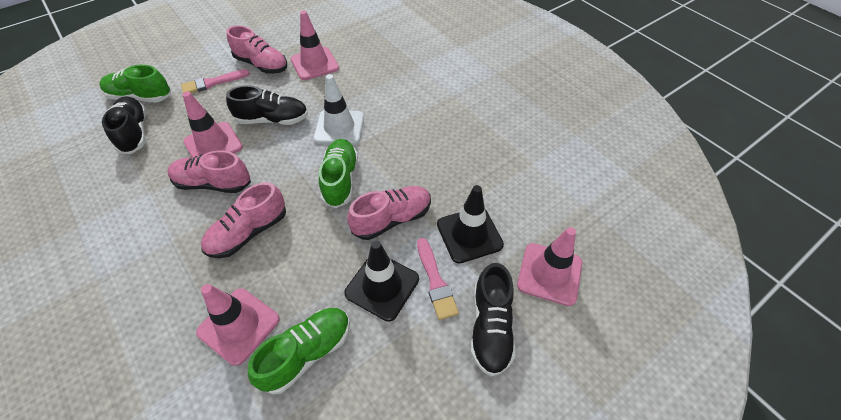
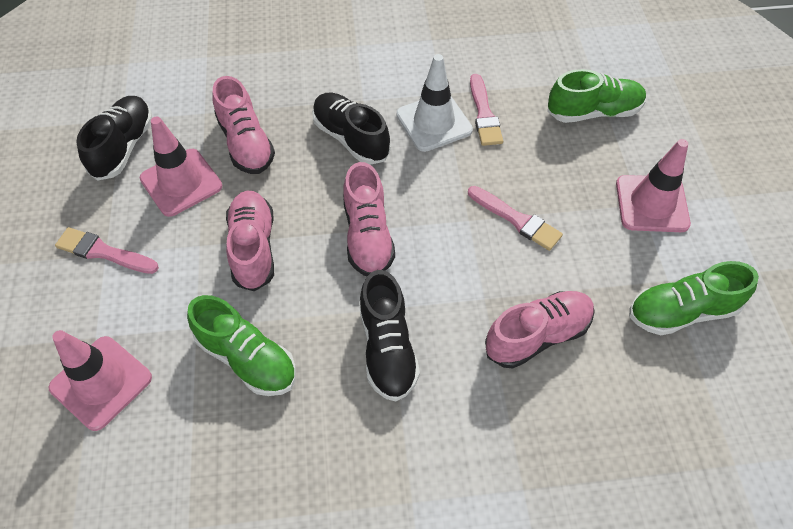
black traffic cone: [344,240,419,322] [437,185,504,263] = 2 -> none = 0
pink brush: [181,69,250,93] [417,238,459,320] = 2 -> [55,227,159,274] [468,186,563,251] [470,74,503,146] = 3
pink traffic cone: [183,91,243,157] [196,284,280,366] [291,11,339,80] [517,227,582,306] = 4 -> [49,330,152,431] [140,117,222,217] [616,139,691,232] = 3

